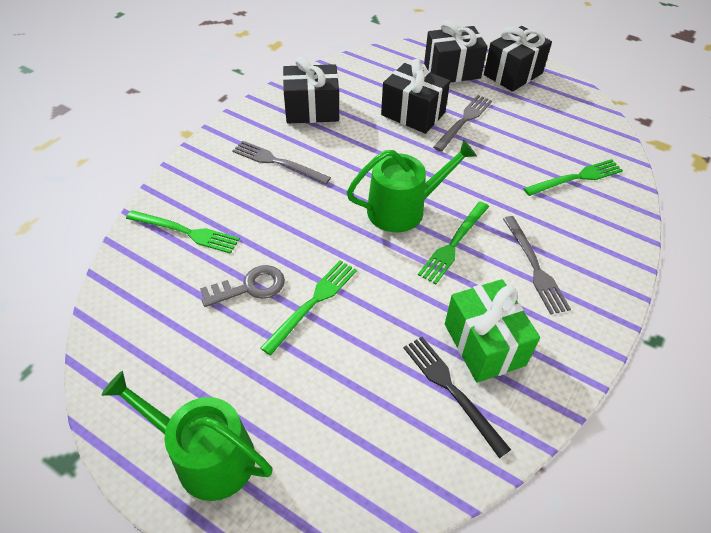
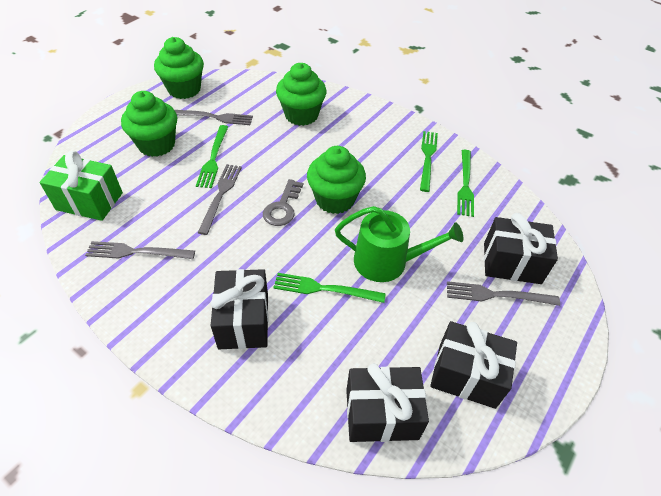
black fork: [404,337,511,458] = 1 -> none = 0
green cupcake: none = 0 -> [121,91,177,157] [154,37,204,99] [276,63,327,126] [307,146,366,214] = 4
green watering can: [101,371,273,501] [347,139,477,232] = 2 -> [335,206,463,282] = 1
grey fork: [233,141,331,184] [433,95,492,152] [503,216,571,315] = 3 -> [85,241,195,259] [175,110,253,125] [198,164,242,235] [447,281,560,306] = 4

